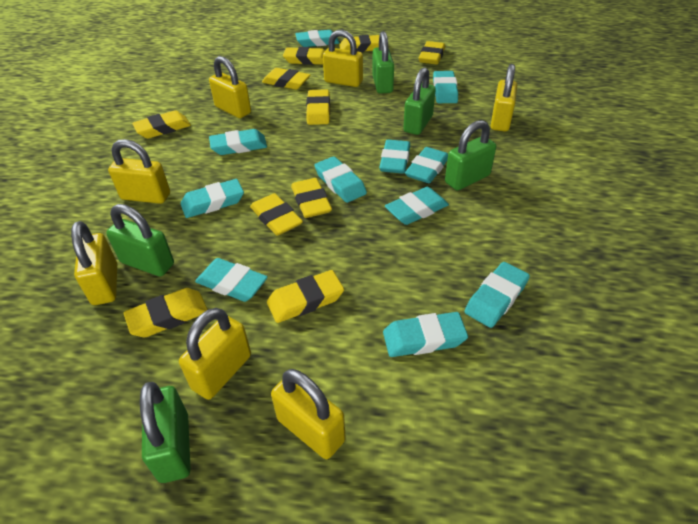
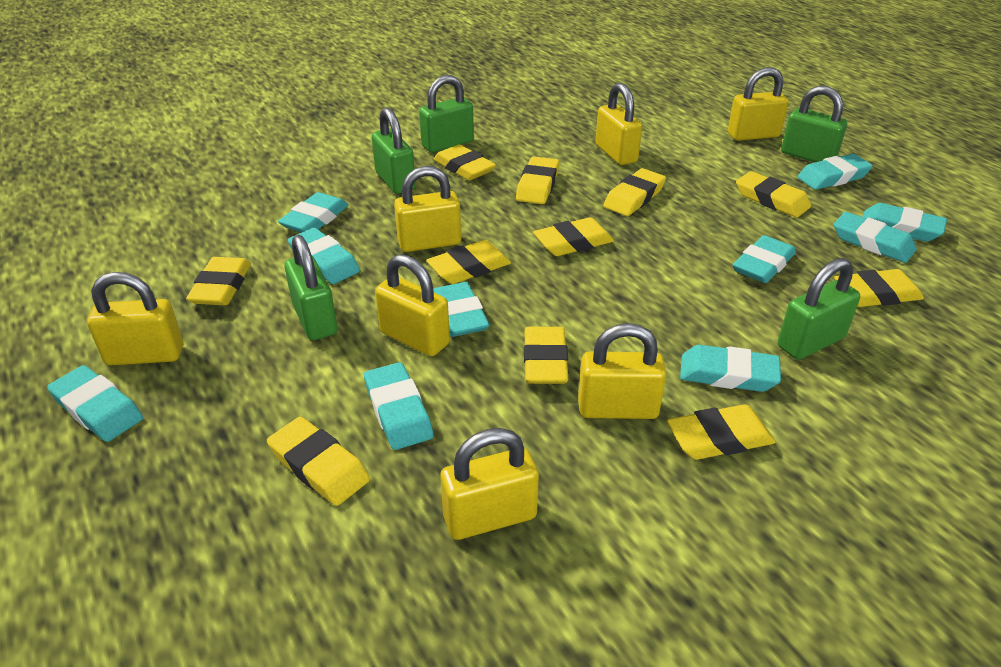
turquoise eraser: [181,179,244,218] [195,258,268,302] [209,129,267,155] [295,30,339,47] [314,156,367,203] [379,140,410,174] [383,312,468,357] [385,187,449,225] [405,147,448,183] [433,71,458,103] [464,262,530,328] = 11 -> [47,365,143,442] [278,192,349,233] [288,228,360,284] [364,362,433,450] [433,282,489,337] [680,345,781,392] [733,235,796,283] [797,154,873,190] [833,212,917,263] [862,203,947,242] = 10
yellow eraser: [123,288,208,337] [132,110,191,138] [250,193,303,236] [262,68,310,90] [267,270,344,323] [283,47,325,65] [291,178,332,218] [306,89,330,125] [339,35,379,52] [419,41,445,65] = 10 -> [186,257,251,305] [267,417,370,506] [426,240,511,284] [433,144,496,180] [516,156,559,204] [524,327,568,384] [533,217,614,256] [603,168,666,216] [667,404,775,460] [736,171,811,217] [834,269,924,307] = 11

